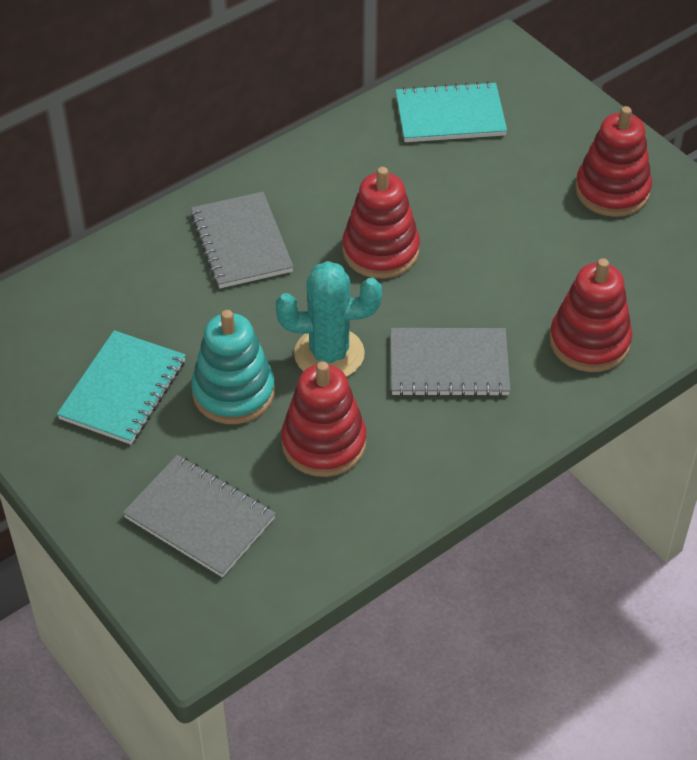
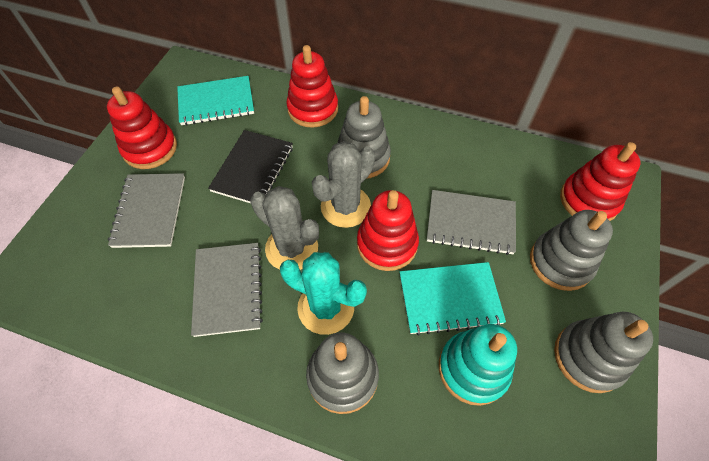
black notebook: none = 0 -> [208,130,293,203] = 1
grey cactus: none = 0 -> [250,186,319,270] [312,141,375,228] = 2
grey stacking toy: none = 0 -> [306,332,379,414] [337,96,391,179] [530,210,613,291] [554,312,653,393] = 4

